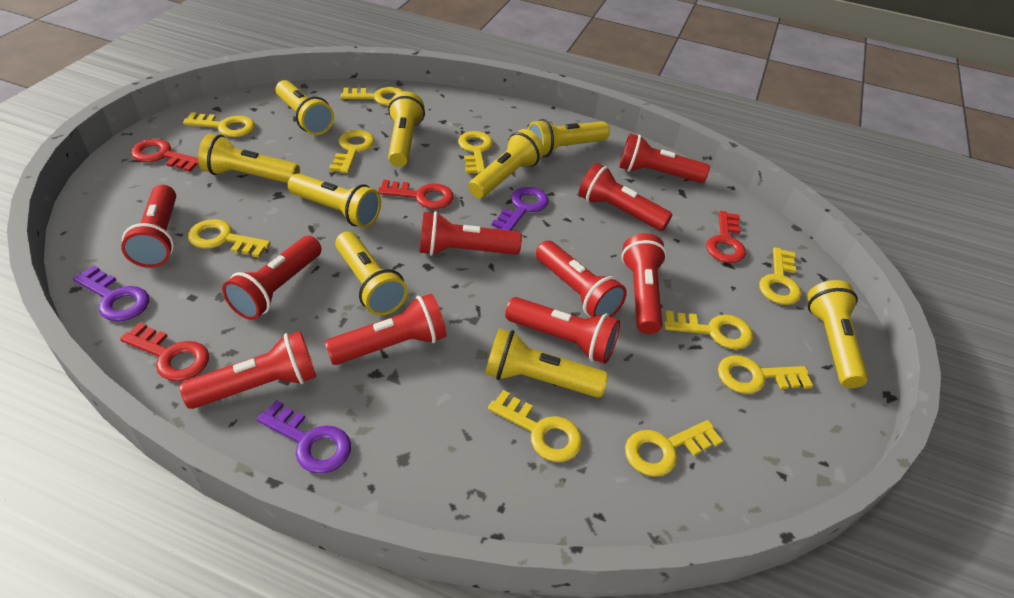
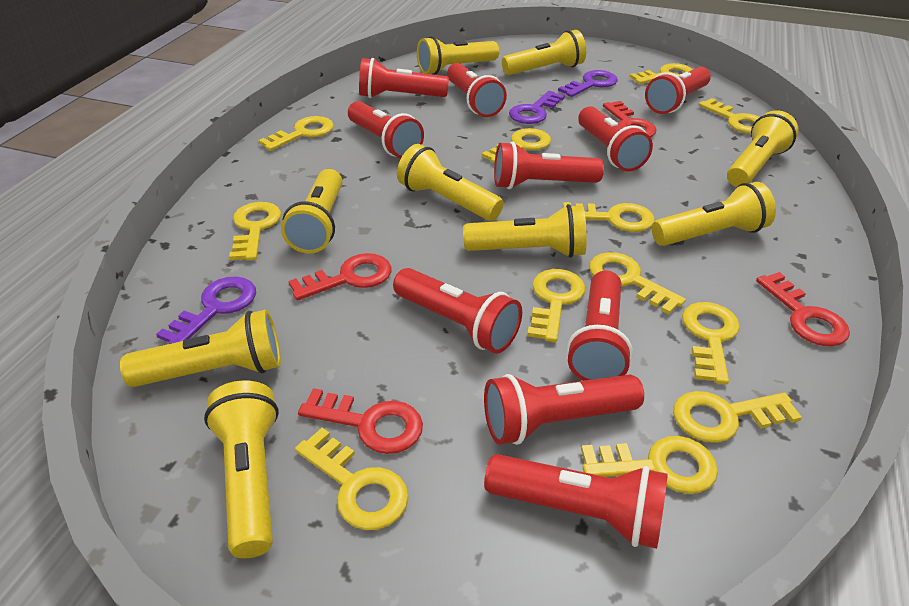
yellow key: [183,112,255,137] [188,219,271,258] [329,130,375,173] [341,87,404,106] [458,131,493,174] [488,390,582,462] [625,420,723,477] [664,311,753,350] [718,355,813,394] [759,247,802,305] = 10 -> [229,202,281,260] [258,116,334,151] [295,428,409,530] [482,128,551,164] [527,269,585,342] [563,202,654,232] [581,436,718,494] [589,252,686,315] [630,63,693,84] [673,391,802,443] [682,302,740,384] [698,98,759,134] = 12

